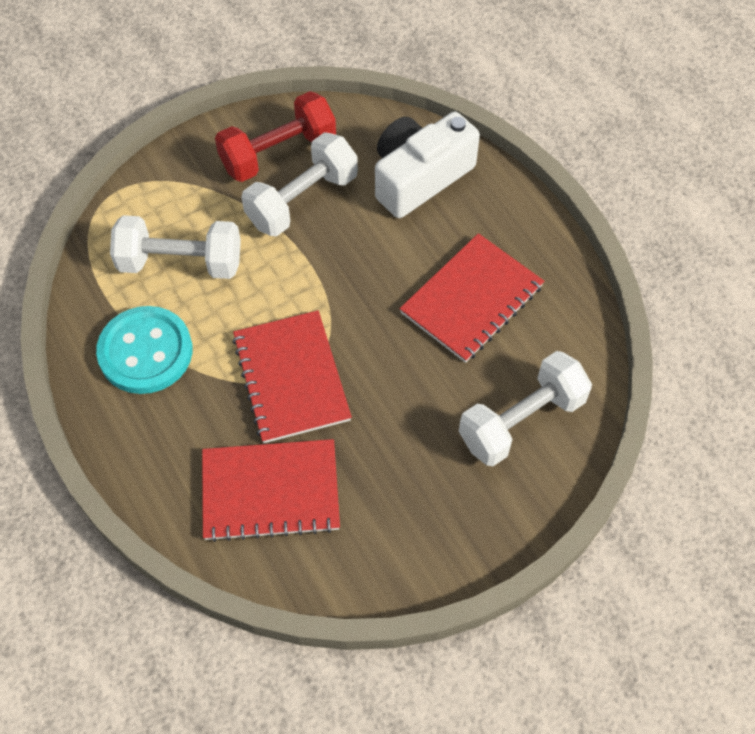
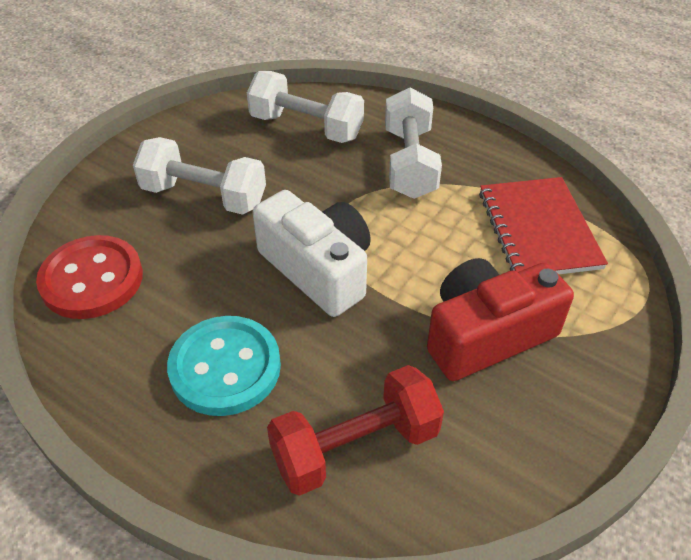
red button: none = 0 -> [36,235,143,319] = 1
red camera: none = 0 -> [427,258,574,381] = 1
red notebook: [202,439,340,542] [232,310,352,443] [399,233,544,363] = 3 -> [479,177,608,274] = 1

